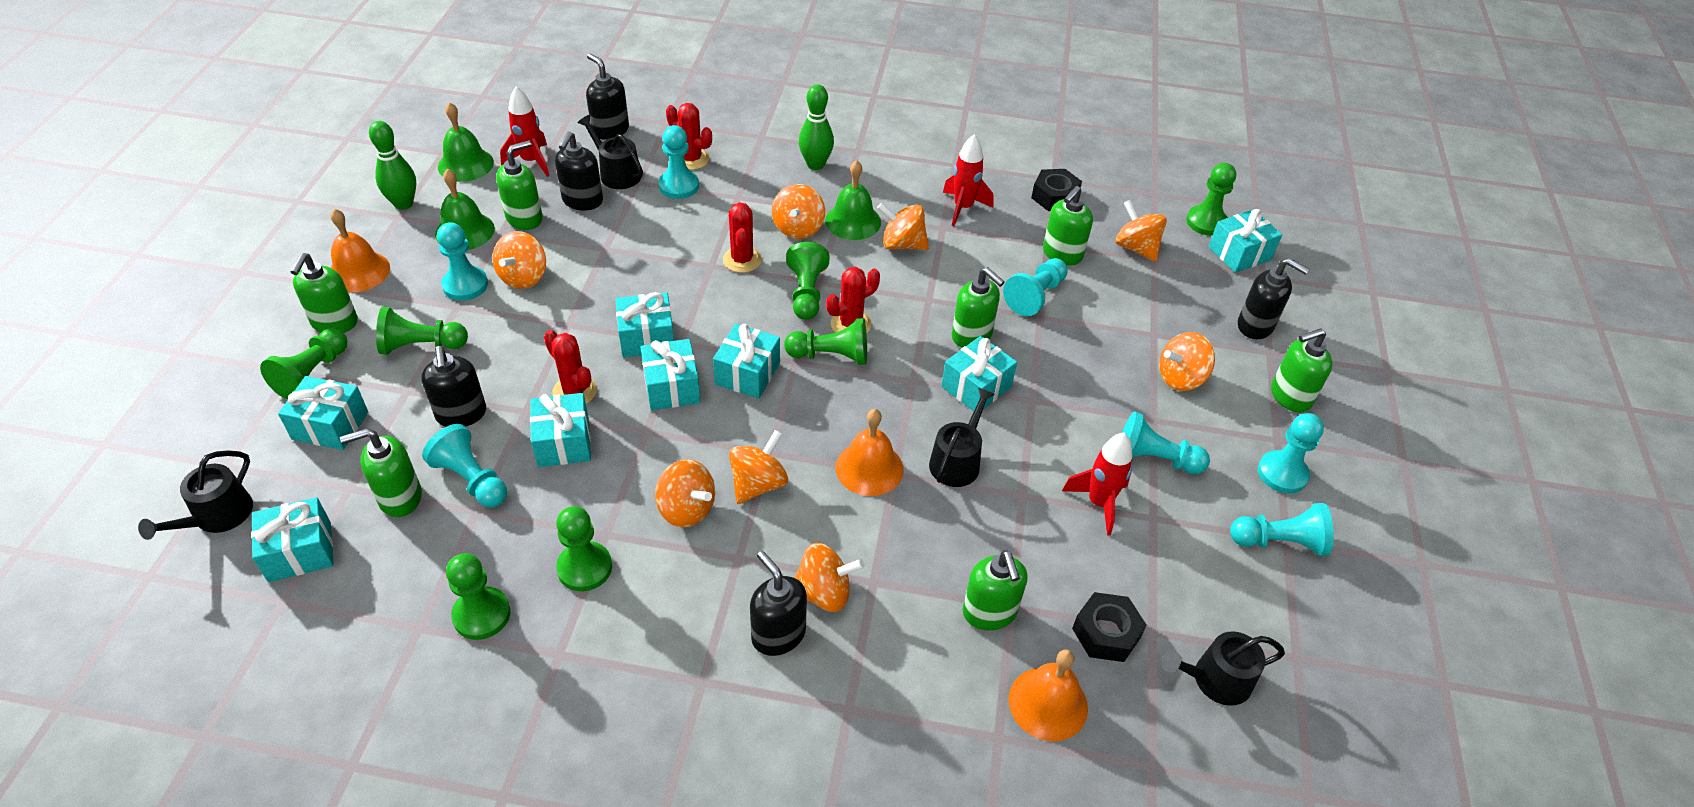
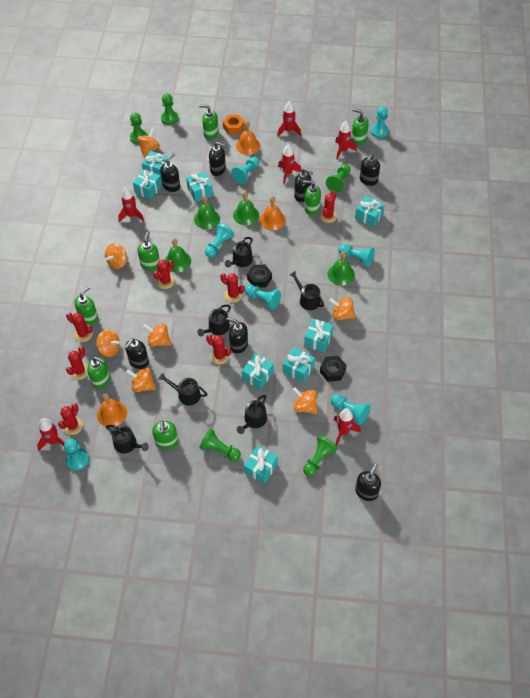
black soap dispenser: [421,346,486,427] [555,131,603,211] [586,53,629,140] [750,551,807,656] [1238,258,1309,339] = 5 -> [125,338,149,369] [160,153,180,192] [209,142,226,176] [226,318,248,353] [294,168,313,202] [355,463,381,501] [360,153,380,186] = 7
black watering can: [138,450,253,540] [577,115,643,189] [929,387,995,487] [1161,631,1285,706] = 4 -> [106,425,149,453] [159,373,208,405] [197,305,231,337] [225,237,253,268] [237,395,267,434] [290,271,324,310] = 6
green bell: [435,169,495,250] [438,102,494,182] [825,160,881,240] = 3 -> [165,238,191,272] [194,195,220,229] [233,191,259,225] [327,251,355,286] = 4
green bowling pin: [369,121,416,210] [799,84,834,170] = 2 -> none = 0
green pawn: [260,328,347,399] [376,307,468,355] [446,553,510,640] [556,506,612,591] [784,318,867,365] [786,242,829,320] [1186,163,1236,236] = 7 -> [130,113,148,144] [161,93,179,125] [199,428,241,461] [303,436,338,476] [326,164,351,193] = 5
orange nut: none = 0 -> [223,115,245,135] = 1
orange spinning top: [492,231,546,289] [655,459,715,528] [729,430,788,504] [772,184,825,239] [794,543,865,612] [877,203,929,250] [1115,200,1167,262] [1159,332,1215,391] = 8 -> [96,329,120,357] [105,243,127,269] [126,367,156,392] [137,128,160,157] [143,323,171,347] [293,387,317,414] [329,297,356,320] = 7
red cactus: [544,330,597,404] [666,103,712,170] [723,202,762,273] [826,267,880,333] = 4 -> [58,403,83,435] [66,313,93,342] [66,346,88,380] [153,260,175,289] [206,334,231,365] [220,273,245,303] [320,191,337,223] = 7
red rocket: [500,86,549,177] [943,134,993,226] [1062,432,1133,535] = 3 -> [37,418,65,450] [118,187,144,222] [277,101,301,136] [278,144,302,184] [334,408,361,446] [335,121,357,160] = 6

